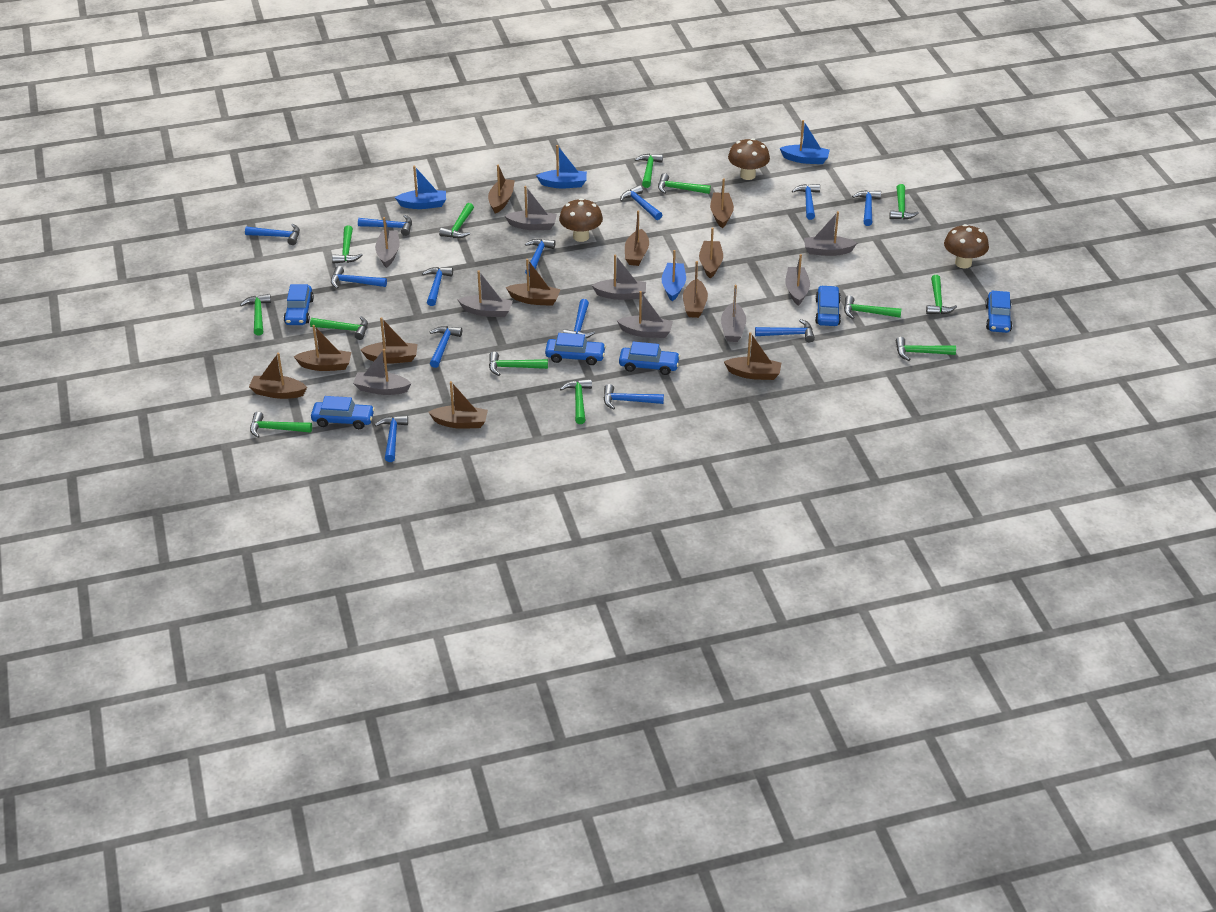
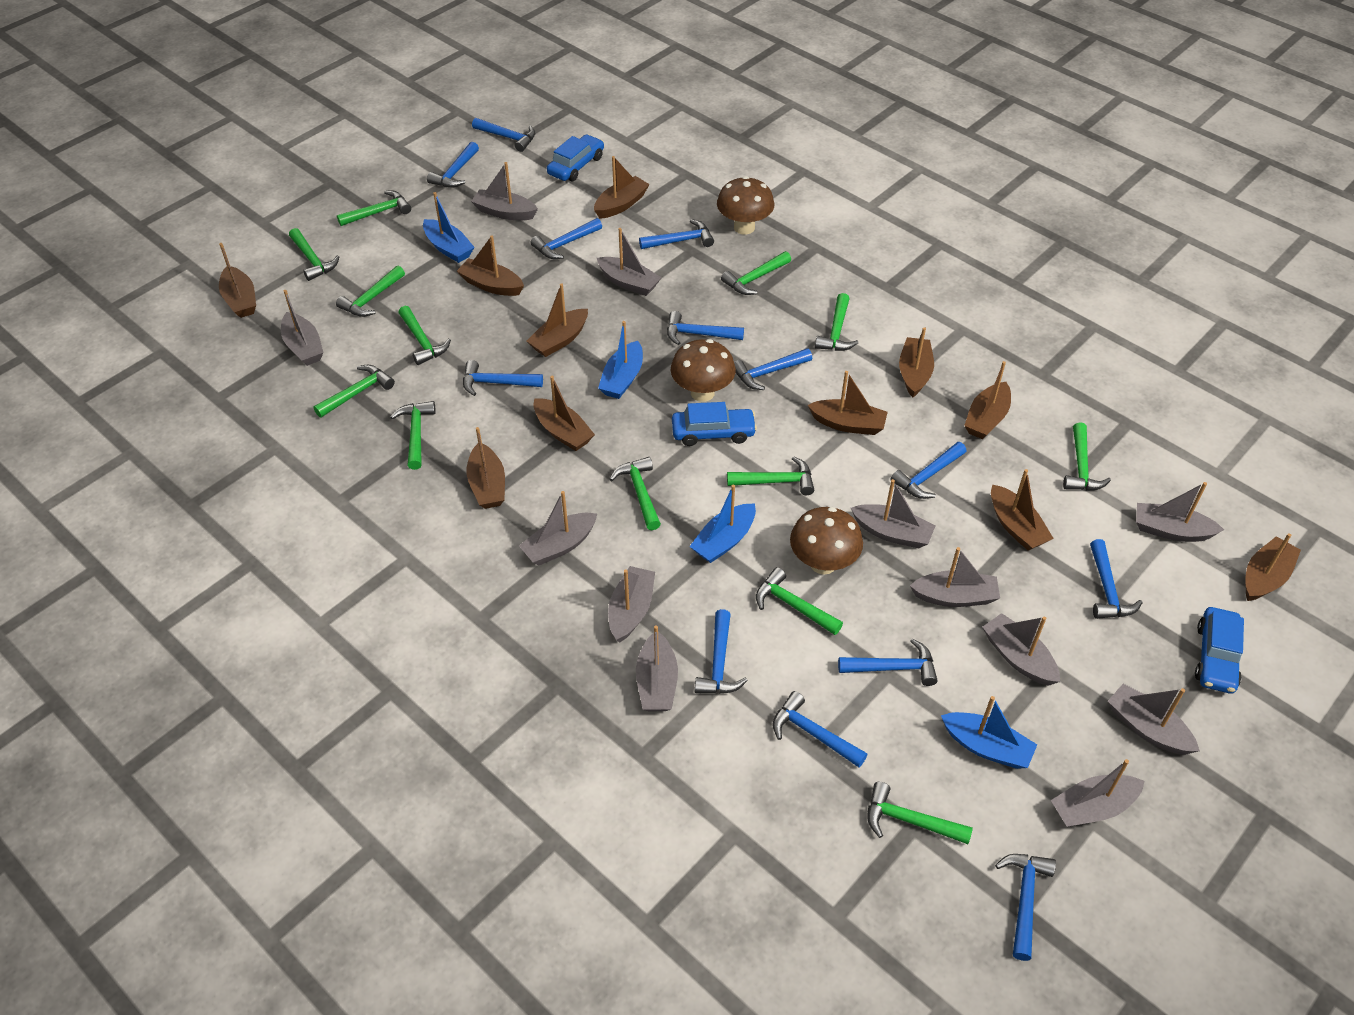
blue car: [284,284,314,325] [311,396,375,429] [545,333,606,365] [619,342,680,375] [815,285,841,326] [985,290,1012,333] = 6 -> [547,134,604,181] [672,402,757,446] [1195,607,1244,694] = 3
grey boat: [353,349,412,395] [375,217,400,268] [458,270,513,317] [505,186,557,230] [592,254,646,300] [616,291,673,338] [721,285,746,342] [785,254,810,306] [804,211,857,256] = 9 -> [281,290,324,366] [471,162,538,220] [519,491,597,566] [597,228,662,296] [608,566,655,643] [636,625,678,711] [851,479,936,548] [910,547,1000,607] [983,613,1060,686] [1051,759,1145,827] [1108,684,1200,755] [1136,482,1224,542] = 12

